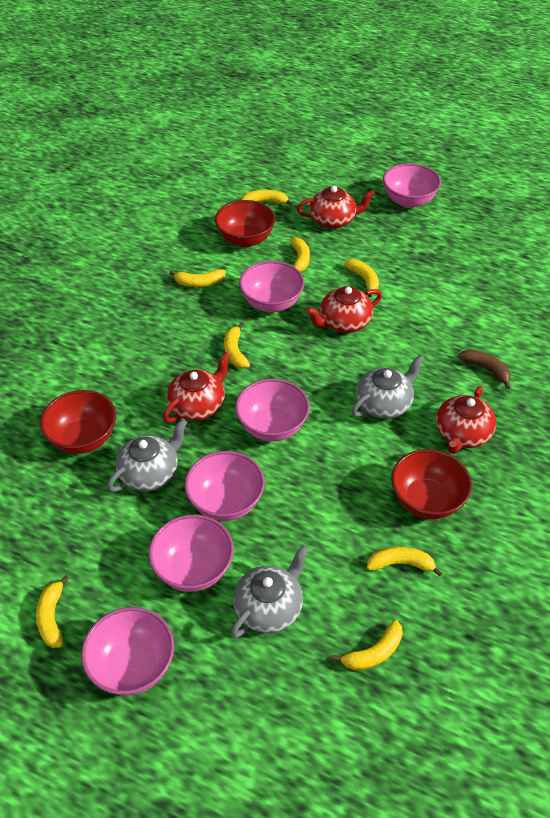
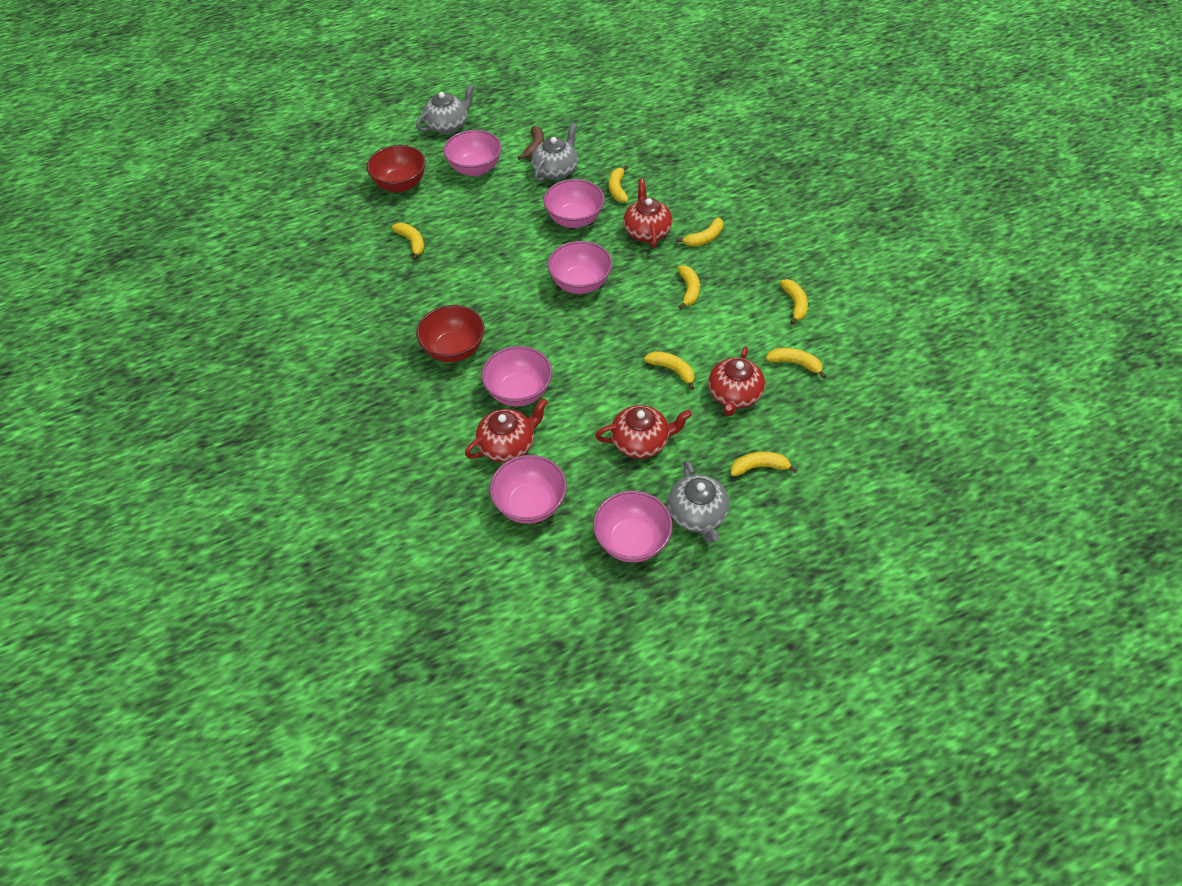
red bowl: [40,390,116,454] [215,200,275,247] [391,449,472,519] = 3 -> [367,145,426,192] [416,305,485,362] = 2

